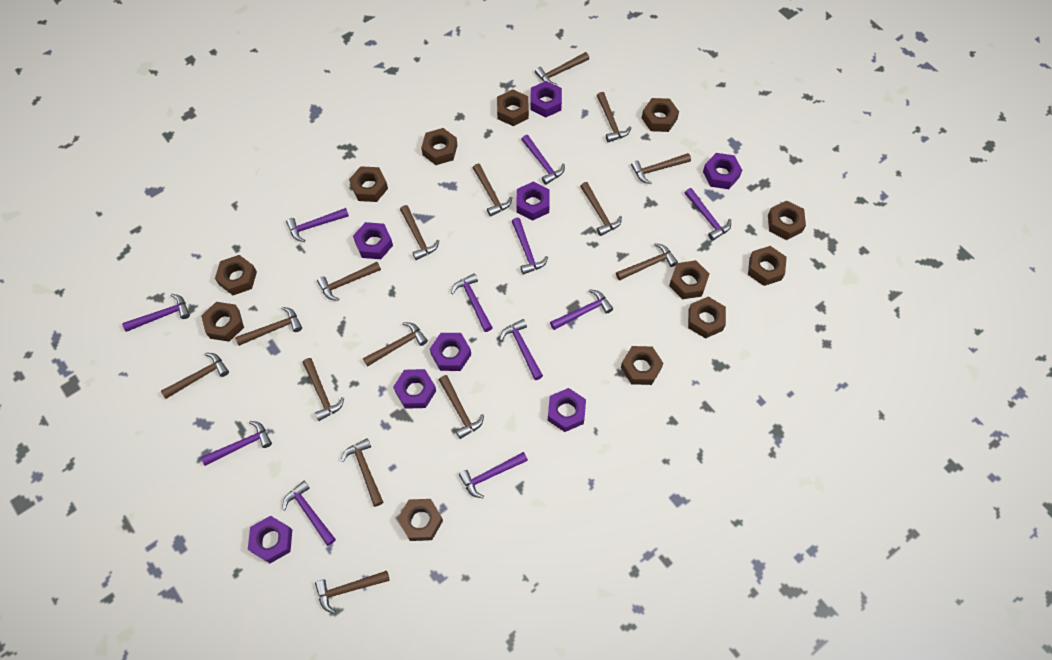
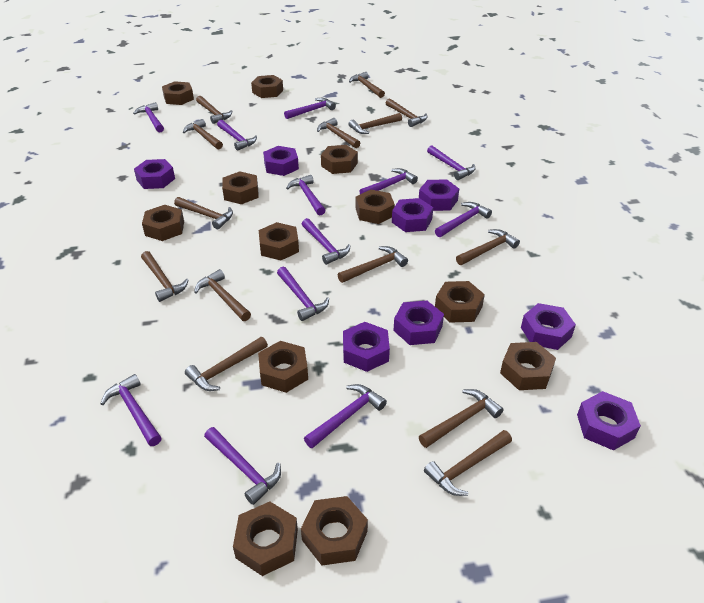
brown hammer: [161,353,229,399] [235,307,302,346] [303,358,344,421] [315,571,390,614] [317,262,381,301] [341,438,383,507] [363,322,428,367] [400,205,439,260] [439,375,484,439] [473,164,512,217] [535,52,589,86] [580,182,622,236] [597,92,631,142] [616,243,678,281] [631,153,691,184] = 15 -> [141,251,189,302] [174,197,233,229] [183,119,223,150] [185,337,268,391] [194,269,251,321] [196,96,233,124] [317,118,360,148] [338,246,408,283] [348,113,402,134] [349,72,385,98] [386,98,427,127] [419,389,504,448] [424,430,512,496] [456,229,520,265] = 14
purple hammer: [122,294,190,332] [201,421,272,466] [282,481,336,546] [286,208,349,242] [451,273,493,332] [459,452,528,498] [500,319,543,380] [512,218,548,275] [521,135,565,185] [550,289,613,330] [685,188,731,241] = 11 -> [100,374,162,446] [133,102,164,133] [204,427,281,505] [217,120,257,151] [277,267,329,321] [284,98,336,119] [286,175,325,215] [302,218,351,265] [304,384,387,448] [359,168,418,194] [427,145,476,180] [435,202,492,237] = 12

